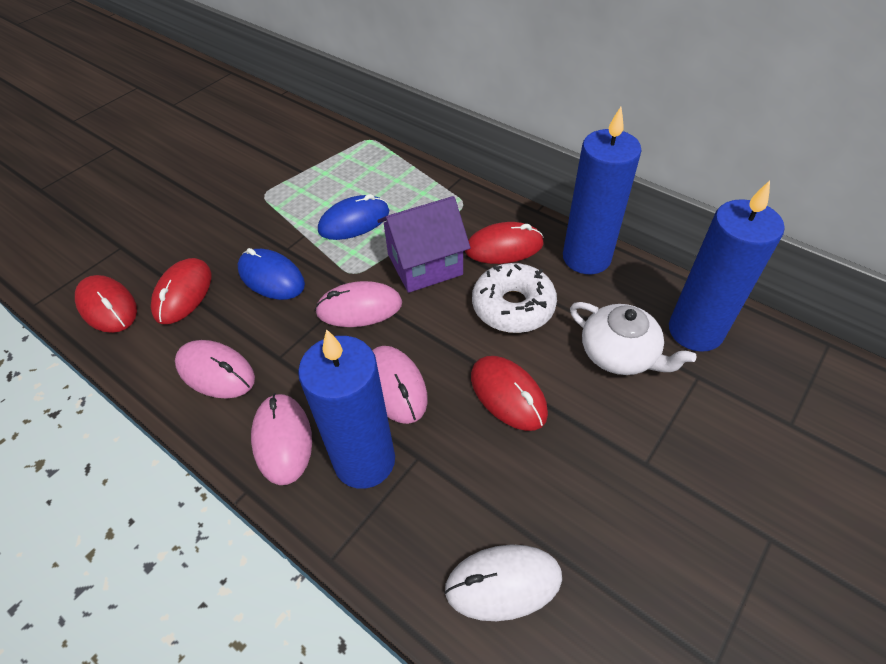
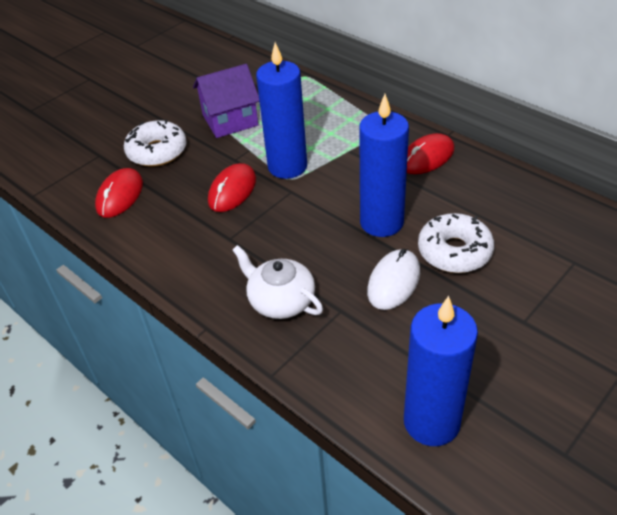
blue mouse: [238,248,305,300] [318,194,389,240] = 2 -> none = 0
pink mouse: [175,340,255,399] [251,394,312,485] [315,281,402,327] [372,346,428,424] = 4 -> none = 0
red mouse: [75,275,137,333] [151,258,212,324] [465,222,544,264] [471,356,548,431] = 4 -> [95,168,143,218] [208,163,256,212] [407,133,455,174] = 3
white donut: [472,263,557,333] = 1 -> [124,120,187,167] [418,213,494,273] = 2

